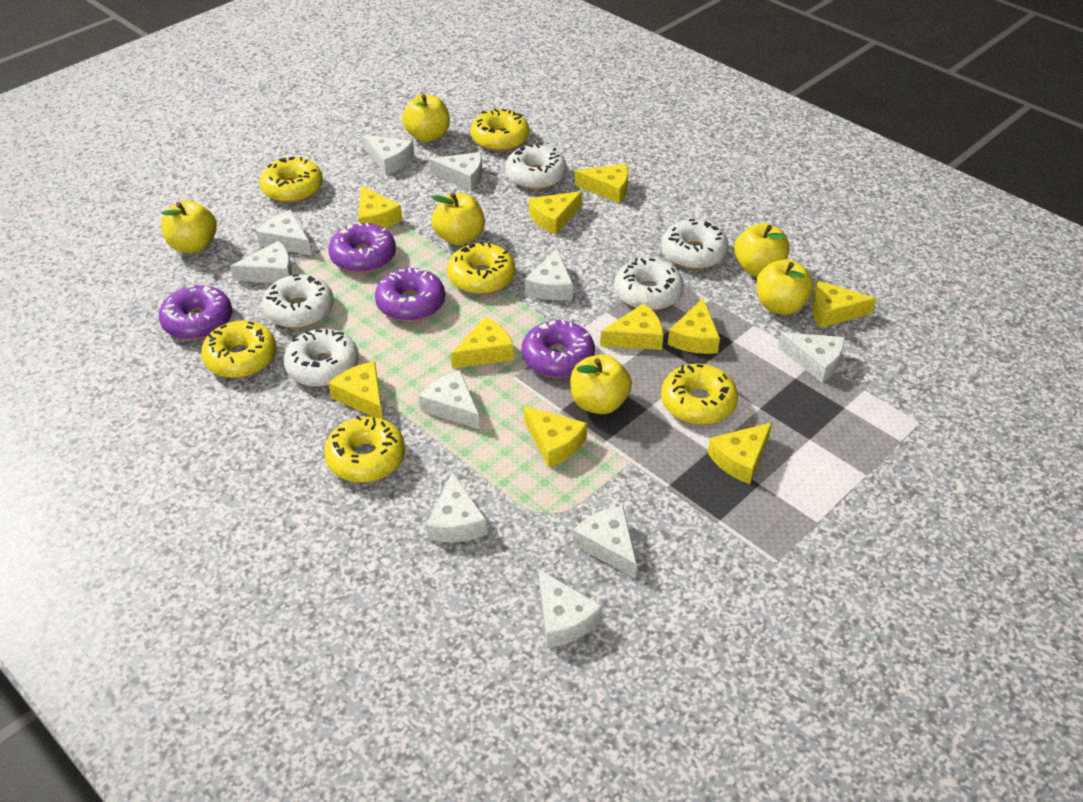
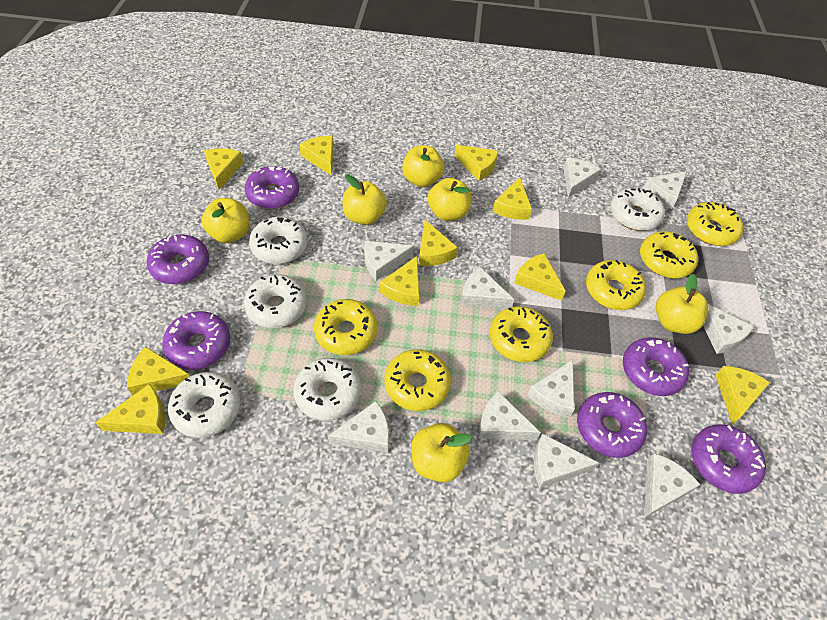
purple donut: [159,285,232,340] [328,222,396,273] [375,268,445,321] [522,319,595,378] = 4 -> [147,234,209,284] [162,311,231,370] [244,166,299,209] [577,392,647,458] [623,337,689,396] [691,425,766,494] = 6

